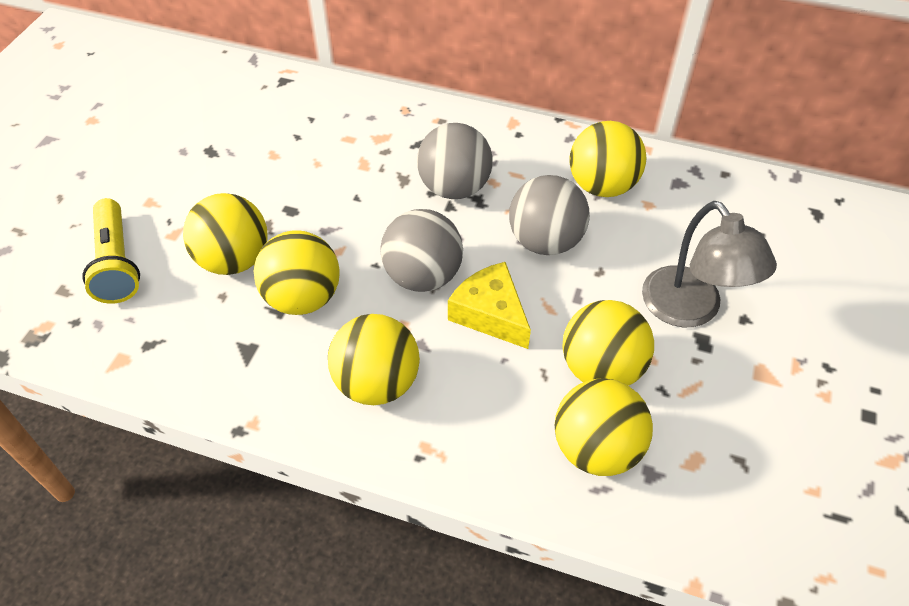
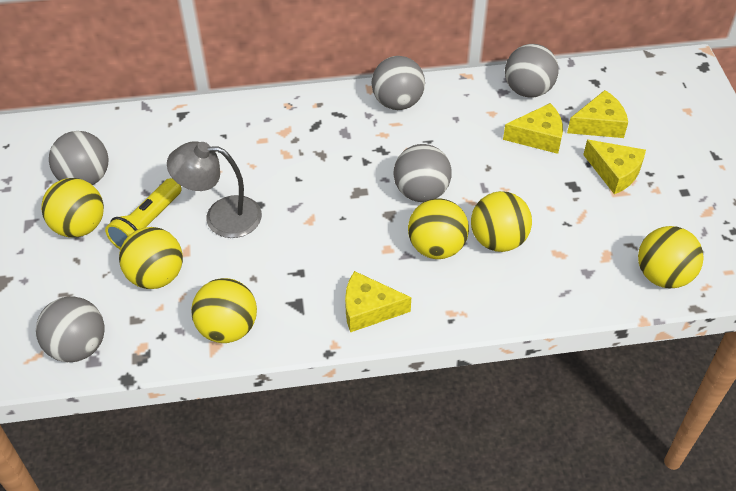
grey ball: [381,209,463,292] [417,123,493,199] [509,175,590,255] = 3 -> [36,296,105,362] [49,131,109,185] [371,56,425,110] [393,144,452,202] [505,44,559,98] = 5
yellow cheese: [448,262,531,349] = 1 -> [345,271,411,332] [503,103,563,154] [567,90,628,138] [583,140,646,194] = 4

